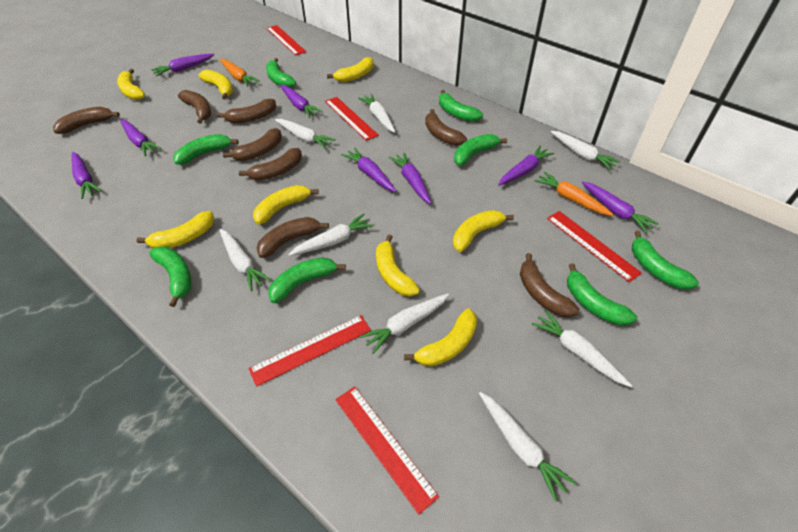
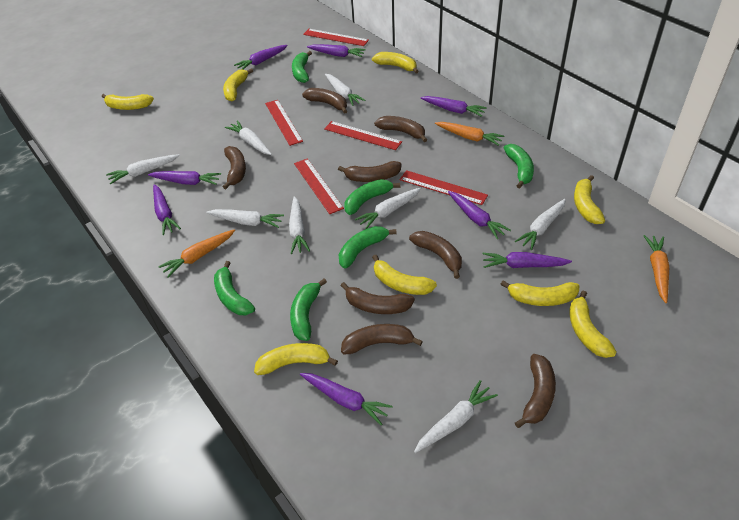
green banana: [149,247,191,307] [173,134,239,165] [266,58,296,88] [268,257,346,303] [439,90,483,122] [454,134,507,166] [567,263,637,326] [632,231,699,290] = 8 -> [214,261,255,315] [290,278,327,341] [292,51,312,83] [339,226,397,269] [344,179,400,215] [504,144,534,189] = 6
orange carrot: [220,59,260,87] [534,172,614,216] = 2 -> [158,230,235,278] [435,122,504,146] [644,235,669,303] = 3

